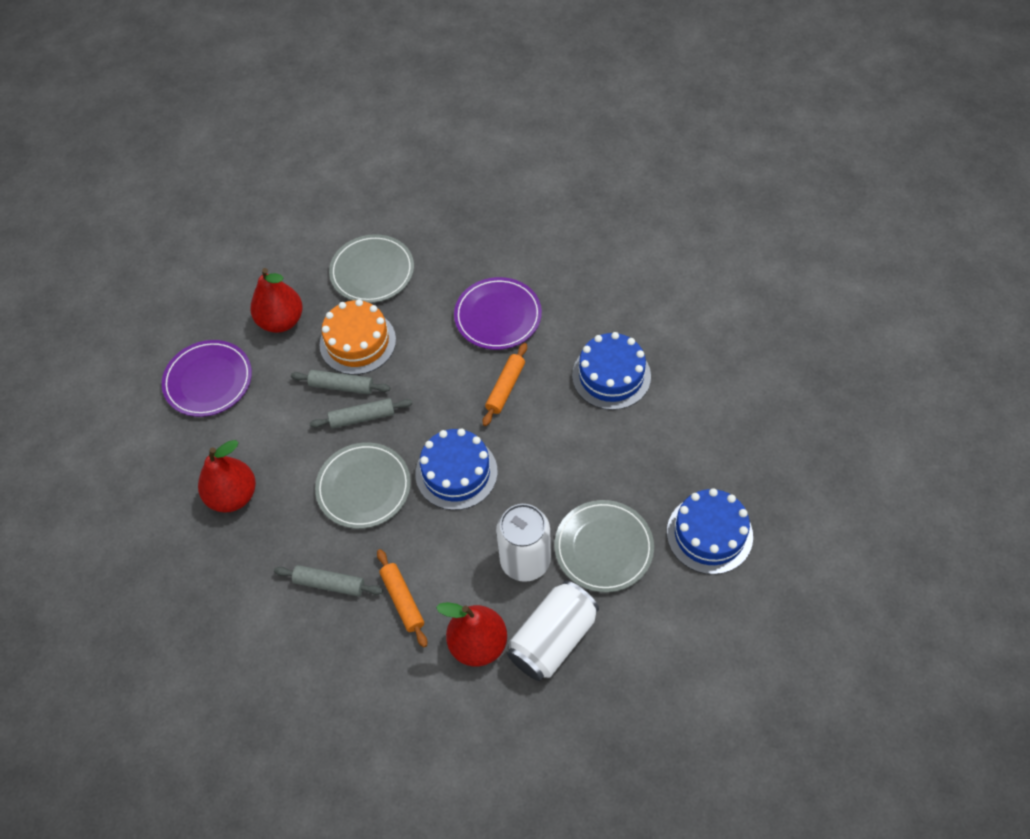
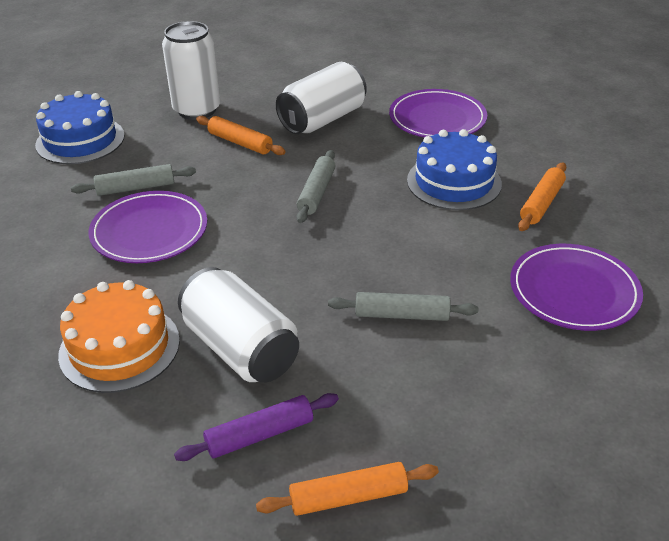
blue cake: [415,428,498,510] [572,332,651,410] [667,488,753,574] = 3 -> [35,91,125,164] [407,129,502,210] = 2
grey plate: [315,442,411,529] [329,234,414,303] [554,500,654,592] = 3 -> none = 0
orange rolling pin: [377,549,427,647] [483,343,527,426] = 2 -> [196,116,286,155] [256,462,439,516] [518,162,566,231] = 3
purple plate: [162,340,252,417] [454,277,542,350] = 2 -> [89,191,207,263] [389,89,487,138] [510,244,643,331] = 3
purple rolling pin: none = 0 -> [174,393,339,461] = 1
red pear: [198,440,256,513] [250,268,303,333] [436,602,507,667] = 3 -> none = 0
white can: [496,504,551,582] [507,581,599,681] = 2 -> [162,21,221,120] [178,267,299,383] [276,62,367,134] = 3

